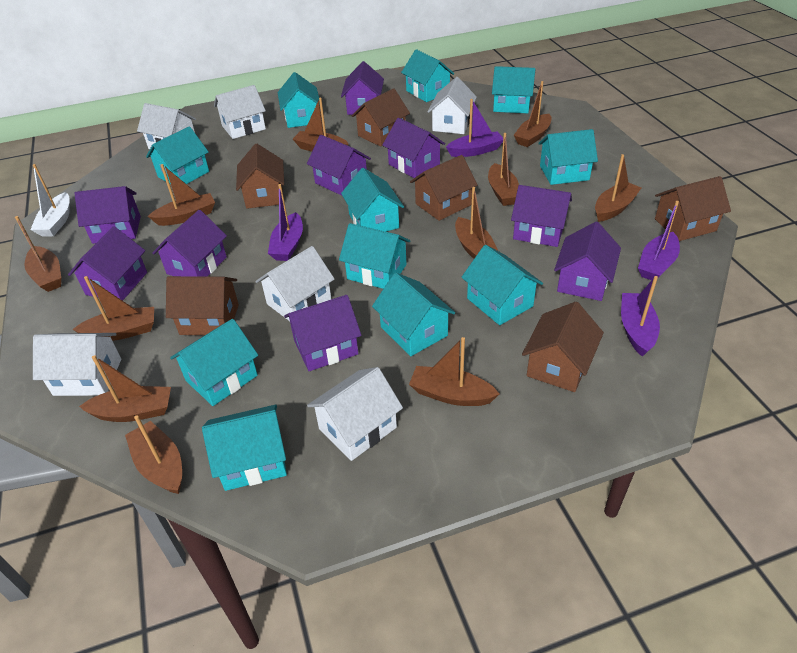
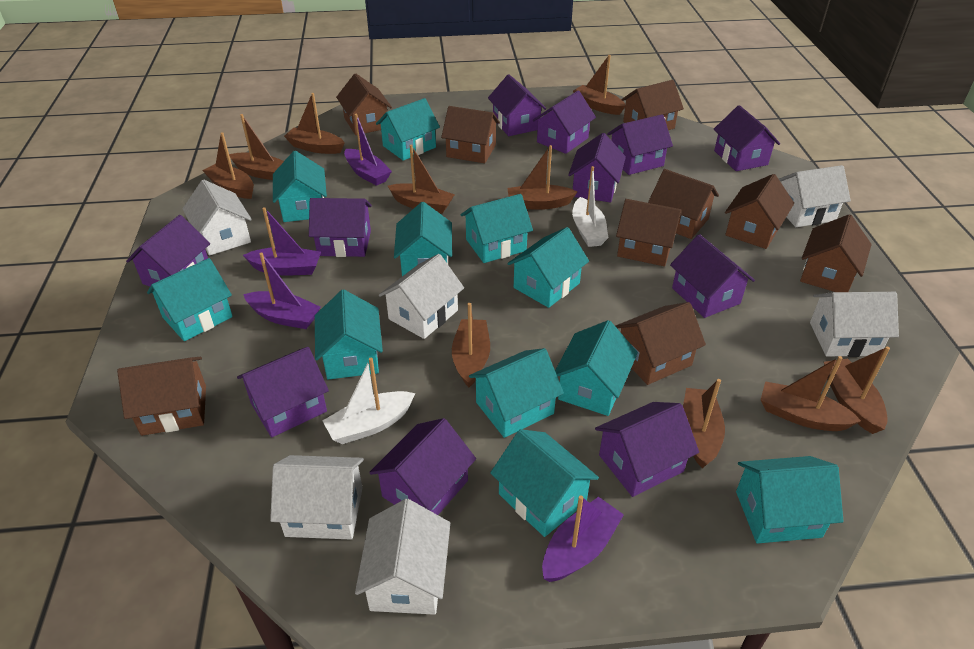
brown boat: [15,216,61,292] [73,276,154,341] [79,355,171,422] [125,416,182,494] [148,164,215,226] [293,98,349,152] [409,337,499,406] [455,187,498,259] [488,133,519,206] [514,81,551,147] [595,154,641,222] = 11 -> [202,132,254,199] [229,114,284,180] [284,93,344,154] [388,145,455,213] [452,303,490,387] [508,145,577,210] [573,55,625,115] [683,379,725,468] [761,356,861,431] [824,346,890,434] = 10
brown house: [166,276,239,335] [236,144,284,209] [352,88,410,147] [410,155,478,221] [522,302,604,392] [655,176,731,241] = 6 -> [117,357,206,436] [336,74,392,135] [441,106,500,163] [615,302,706,385] [616,199,681,266] [621,80,684,130] [648,169,719,239] [725,174,794,249] [800,214,872,292] = 9
purple house: [68,226,147,301] [74,186,141,244] [152,210,227,277] [284,295,362,371] [307,135,371,196] [341,61,384,115] [383,118,445,178] [511,185,572,247] [554,222,621,301] = 9 -> [126,215,210,286] [237,347,329,437] [309,198,372,257] [369,418,476,515] [488,75,547,136] [533,91,596,154] [568,133,626,202] [595,402,699,497] [607,114,673,175] [670,234,755,318] [714,105,780,171] = 11
white boat: [30,164,70,237] = 1 -> [322,358,415,444] [572,166,608,247] = 2

